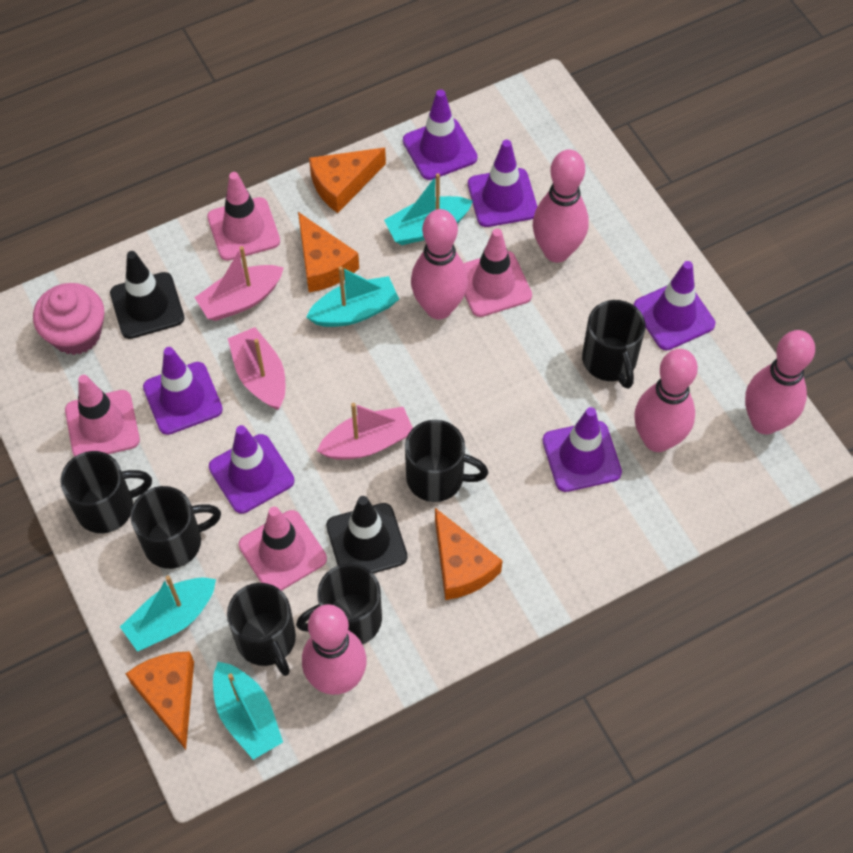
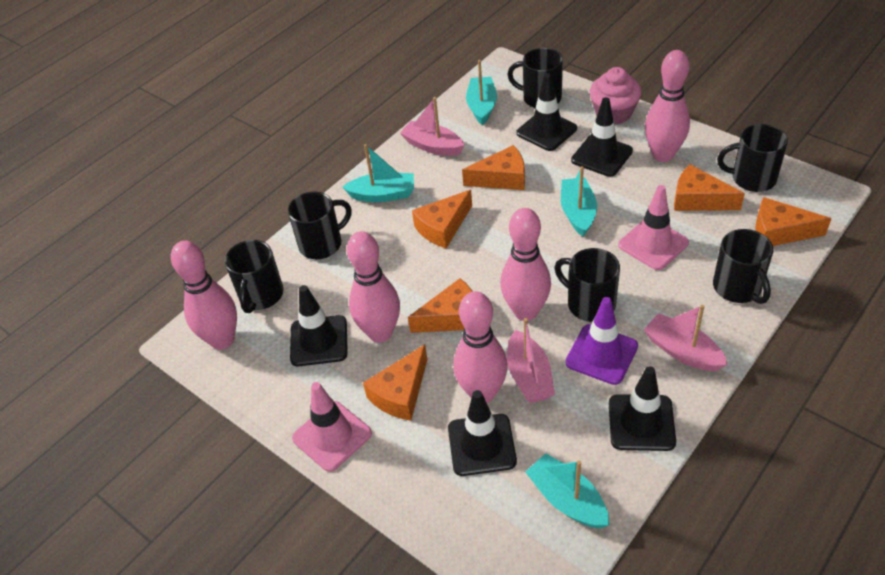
black traffic cone: [110,251,184,339] [326,496,407,573] = 2 -> [290,285,348,366] [448,390,517,476] [516,73,577,151] [571,97,633,177] [609,366,676,451] = 5
orange cheese: [126,651,194,750] [298,212,359,292] [309,148,386,213] [435,508,503,600] = 4 -> [363,345,427,421] [408,278,473,333] [412,190,472,248] [462,145,525,190] [674,164,745,211] [755,197,832,246] = 6
pink traffic cone: [65,375,140,457] [207,172,280,261] [239,507,327,591] [464,228,532,317] = 4 -> [292,382,372,472] [618,185,689,270] = 2
purple traffic cone: [143,347,223,435] [209,425,294,514] [403,89,478,180] [468,140,537,227] [542,407,622,492] [634,261,715,350] = 6 -> [565,297,638,385] = 1

